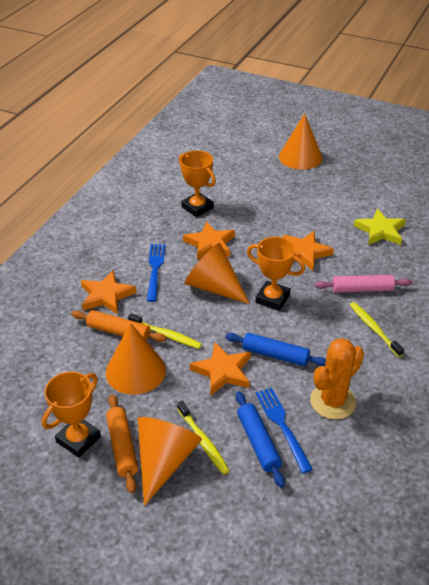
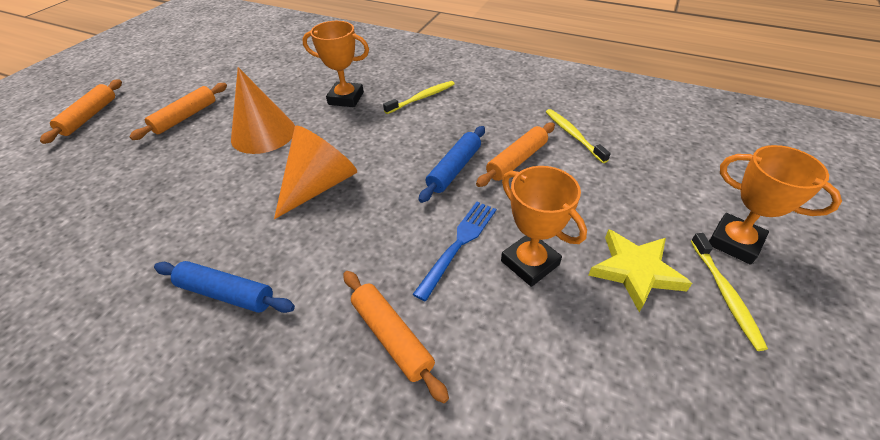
blue fork: [147,244,165,302] [255,388,313,473] = 2 -> [413,202,496,301] = 1
orange cactus: [310,338,364,420] = 1 -> none = 0
orange cone: [106,323,166,395] [138,417,202,506] [185,243,249,304] [279,113,322,170] = 4 -> [231,67,295,154] [274,126,357,219] = 2
orange rolling pin: [71,310,166,342] [106,394,138,493] = 2 -> [40,79,122,144] [129,83,227,140] [343,271,449,403] [476,122,555,187] = 4
orange star: [81,270,137,315] [183,221,235,260] [190,342,251,395] [283,231,334,271] = 4 -> none = 0
pink rolling pin: [315,275,412,293] = 1 -> none = 0

